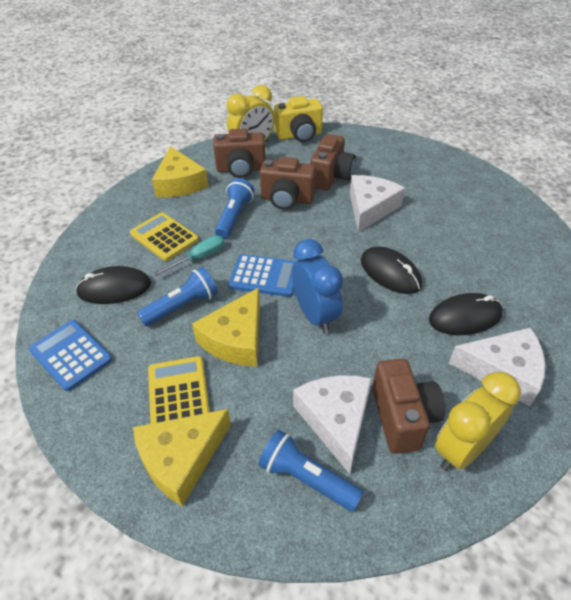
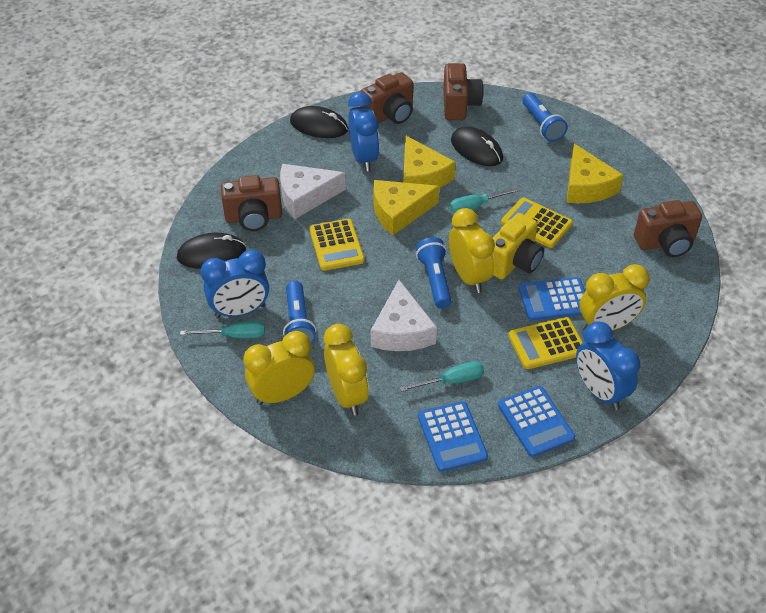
blue calculator: [29,320,112,391] [229,254,296,297] = 2 -> [418,401,488,472] [498,386,575,457] [519,277,585,321] = 3
blue clock: [292,239,343,334] = 1 -> [201,250,269,318] [348,92,380,171] [576,321,640,410] = 3
turquoise screwdriver: [153,236,225,276] = 1 -> [180,321,265,338] [400,361,484,392] [450,188,520,213] = 3
white cheese: [293,375,372,474] [350,175,405,232] [449,327,546,406] = 3 -> [280,164,346,219] [371,280,437,351] = 2
yellow calculator: [130,212,198,261] [148,356,210,424] = 2 -> [309,219,365,271] [501,198,573,248] [508,317,583,369] = 3
yellow clock: [227,85,275,141] [435,372,521,471] = 2 -> [244,331,315,405] [324,324,369,415] [449,208,495,293] [579,264,649,331] = 4

